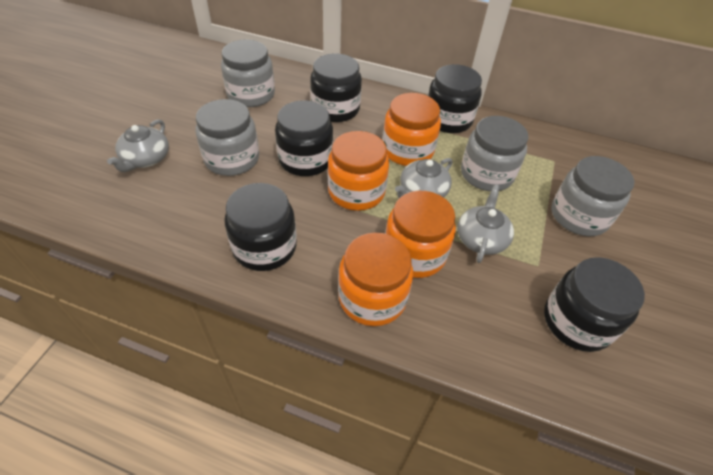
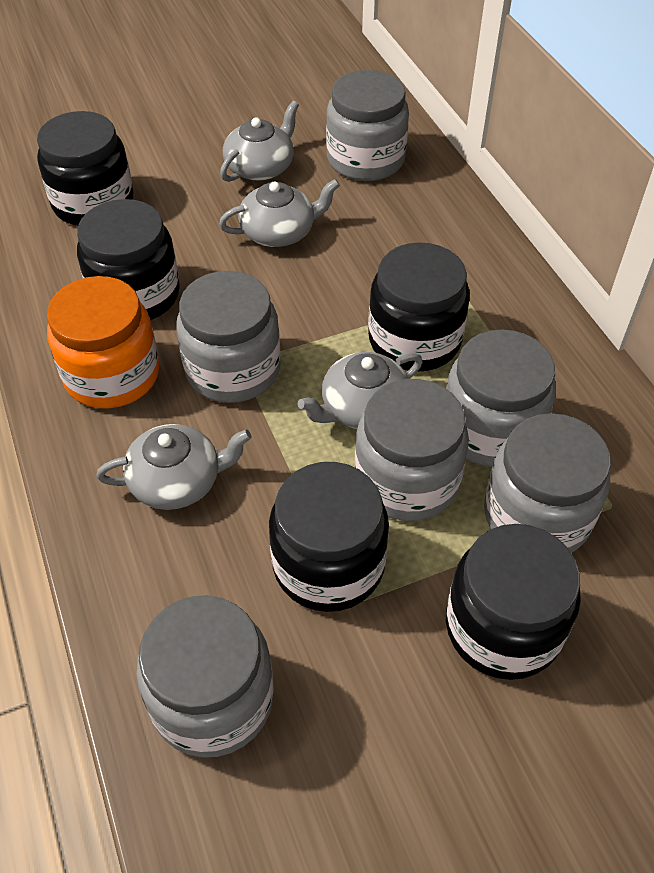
grey jar: [195,99,259,176] [221,40,275,107] [461,116,528,191] [551,156,634,236] = 4 -> [136,595,274,758] [176,271,281,403] [326,70,409,181] [355,379,469,521] [446,329,556,467] [484,413,611,553] = 6
grey teapot: [107,119,169,172] [395,158,453,198] [457,185,514,263] = 3 -> [96,424,252,510] [219,179,340,247] [220,101,299,182] [298,352,423,429] = 4
orange jar: [328,131,389,211] [338,232,413,326] [383,93,441,166] [385,191,456,278] = 4 -> [47,276,159,409] = 1

